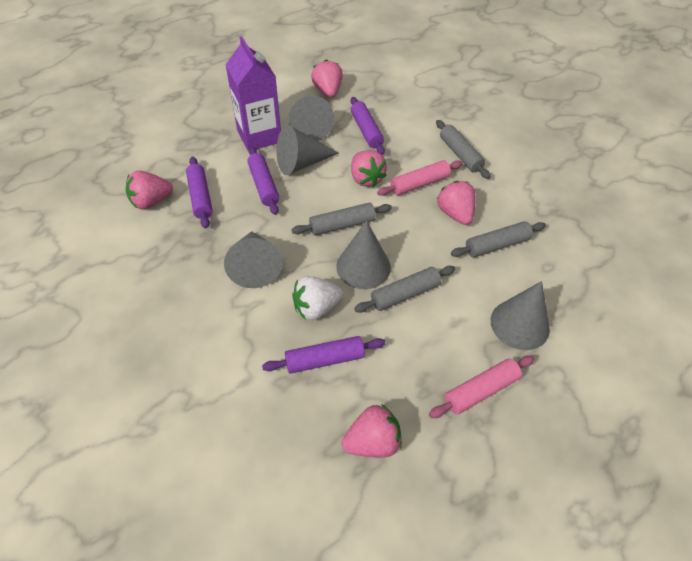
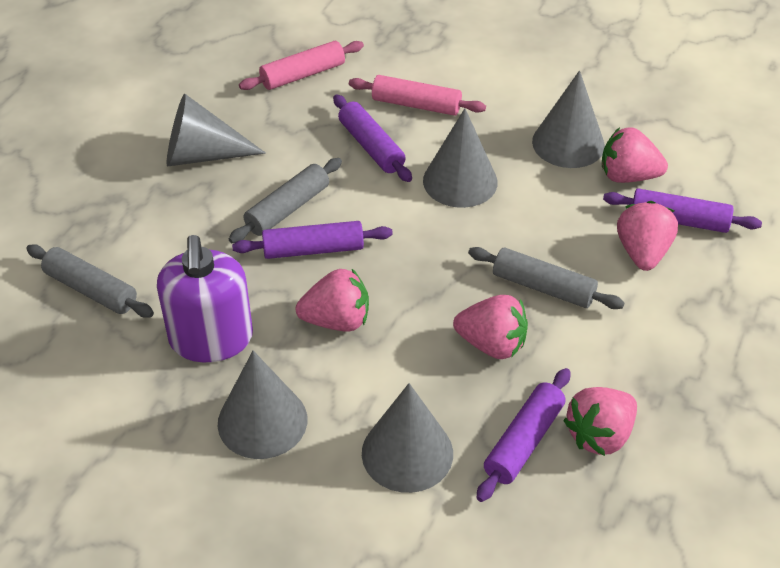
grey rolling pin: [292,203,392,236] [354,266,455,313] [436,120,490,179] [451,221,546,257] = 4 -> [26,244,154,318] [229,158,342,243] [468,247,624,309] = 3
purple carton: [225,36,281,151] = 1 -> none = 0
purple soap dispenser: none = 0 -> [157,235,253,362] = 1
white strawberry: [292,276,343,320] = 1 -> none = 0

